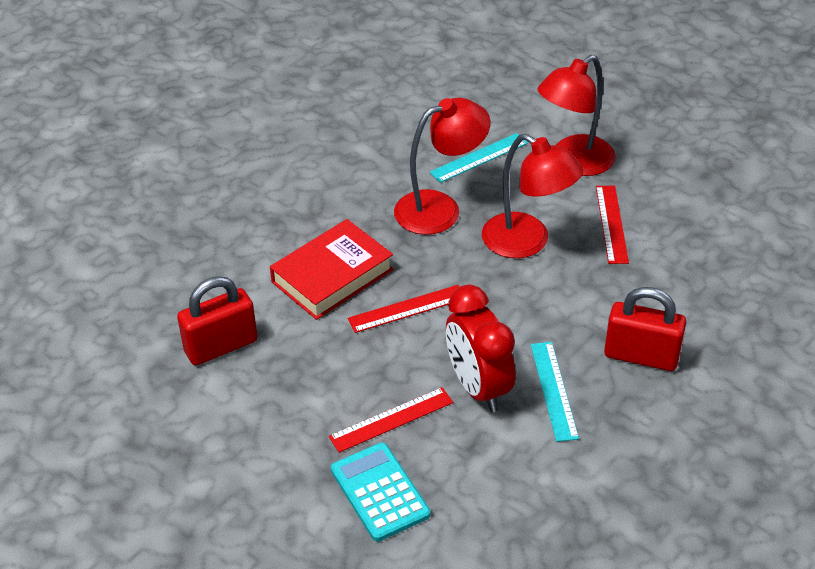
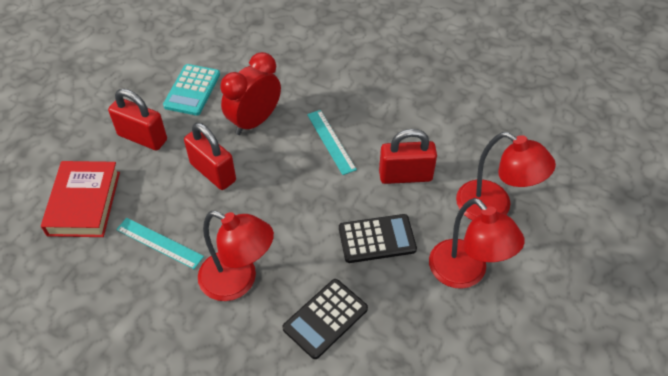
black calculator: none = 0 -> [282,279,368,359] [339,214,417,263] = 2
red padlock: [177,276,257,366] [604,287,686,371] = 2 -> [108,89,167,151] [184,123,236,190] [379,129,437,184] = 3
red ruler: [329,387,453,453] [348,285,459,333] [596,186,629,264] = 3 -> none = 0

